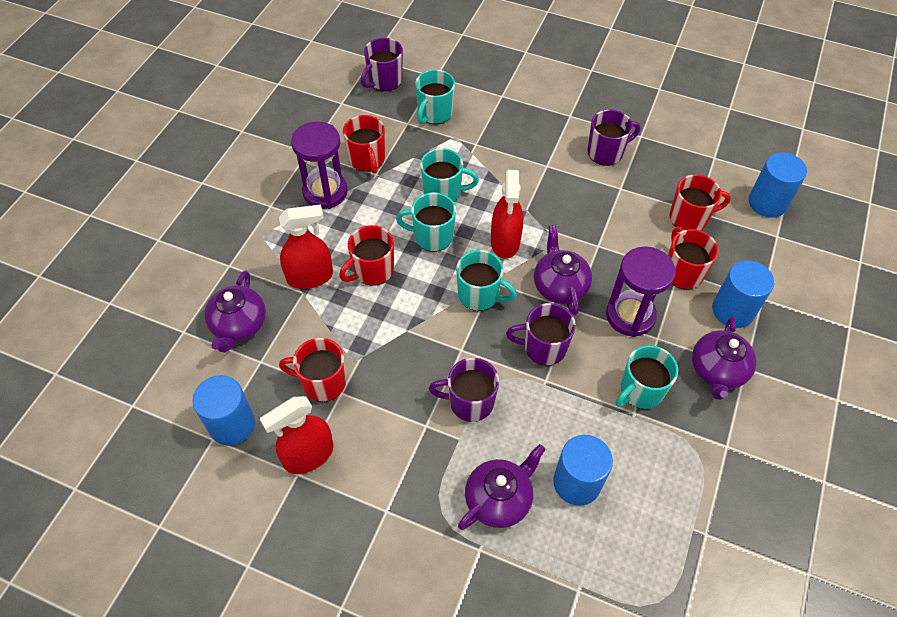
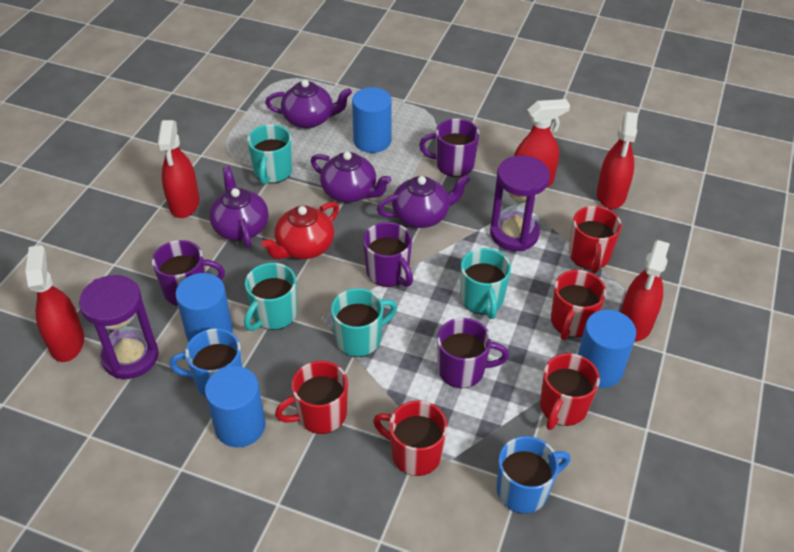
blue mug: none = 0 -> [169,328,243,397] [497,436,570,513] = 2
red spray bottle: [260,396,333,474] [279,205,333,289] [491,170,523,259] = 3 -> [25,245,84,362] [157,120,199,218] [514,99,570,188] [597,112,638,209] [621,240,670,342] = 5
red teapot: none = 0 -> [261,202,339,259] = 1
turquoise mug: [396,193,456,252] [415,70,455,124] [420,148,479,202] [456,250,517,311] [616,345,678,409] = 5 -> [244,263,297,331] [247,124,292,185] [331,288,397,357] [460,248,511,319] = 4

